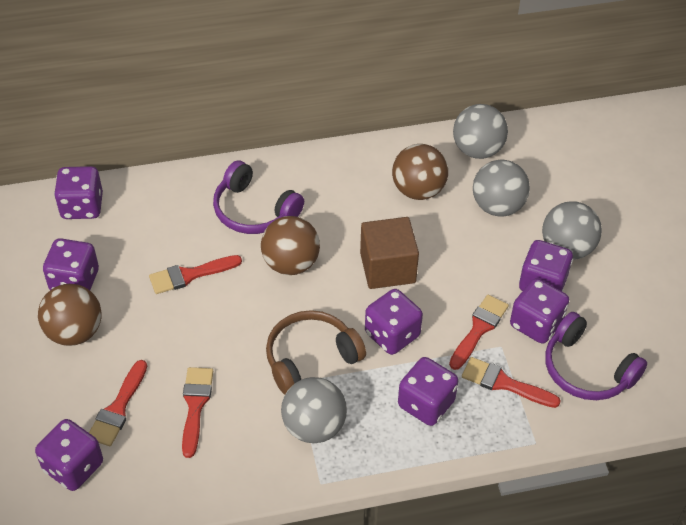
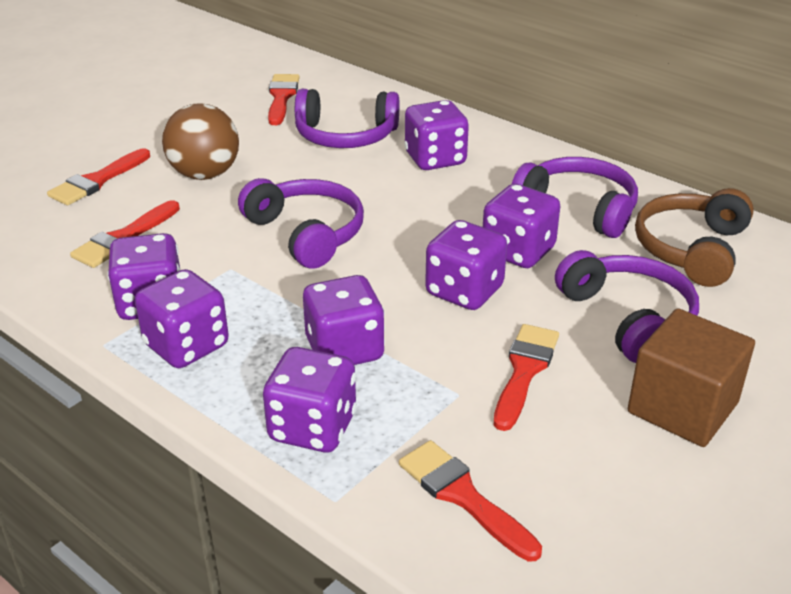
brown ball: [38,284,102,346] [261,216,320,275] [392,144,448,200] = 3 -> [162,103,239,180] = 1
grey ball: [281,377,347,443] [453,104,508,159] [473,160,530,217] [542,201,602,260] = 4 -> none = 0
purple headphones: [213,160,304,234] [545,312,647,400] = 2 -> [238,178,364,269] [295,89,399,148] [512,157,638,238] [555,250,699,363] = 4

